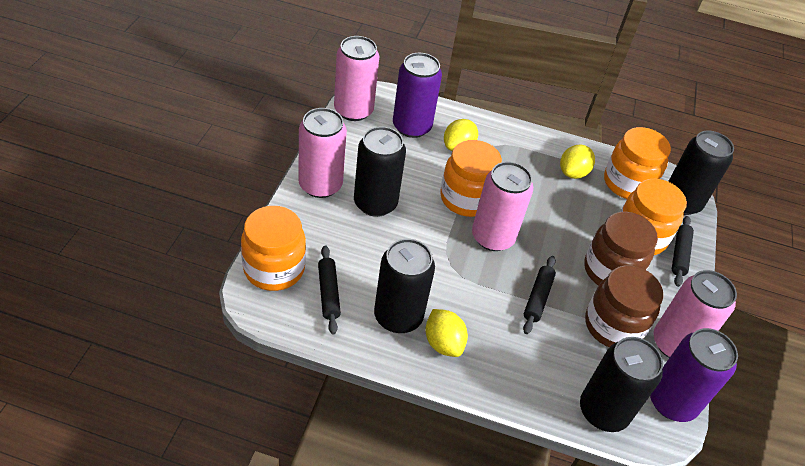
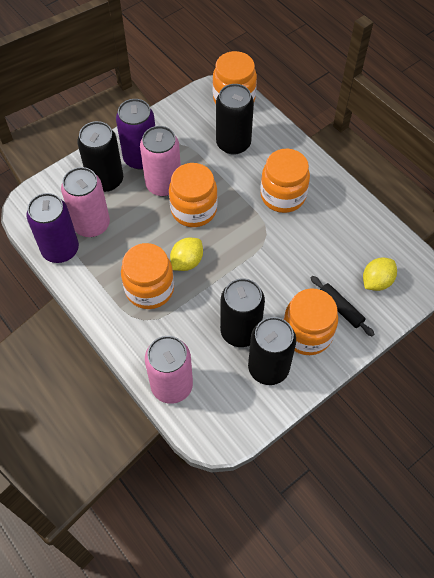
black rolling pin: [318,245,341,335] [523,256,556,334] [672,216,694,287] = 3 -> [311,276,375,337] = 1
brown jar: [584,212,658,285] [585,265,663,347] = 2 -> none = 0
orange jar: [241,206,306,291] [440,140,502,217] [604,127,671,199] [621,179,687,255] = 4 -> [121,243,174,309] [169,163,218,227] [213,51,257,104] [260,149,310,213] [284,289,338,355] = 5
pink can: [298,108,347,198] [334,36,379,121] [472,162,533,251] [653,270,737,358] = 4 -> [61,167,110,237] [140,126,181,196] [145,336,193,404] = 3
yellow lemon: [426,309,468,357] [444,119,478,151] [560,144,595,179] = 3 -> [170,238,203,271] [363,257,397,291] = 2

